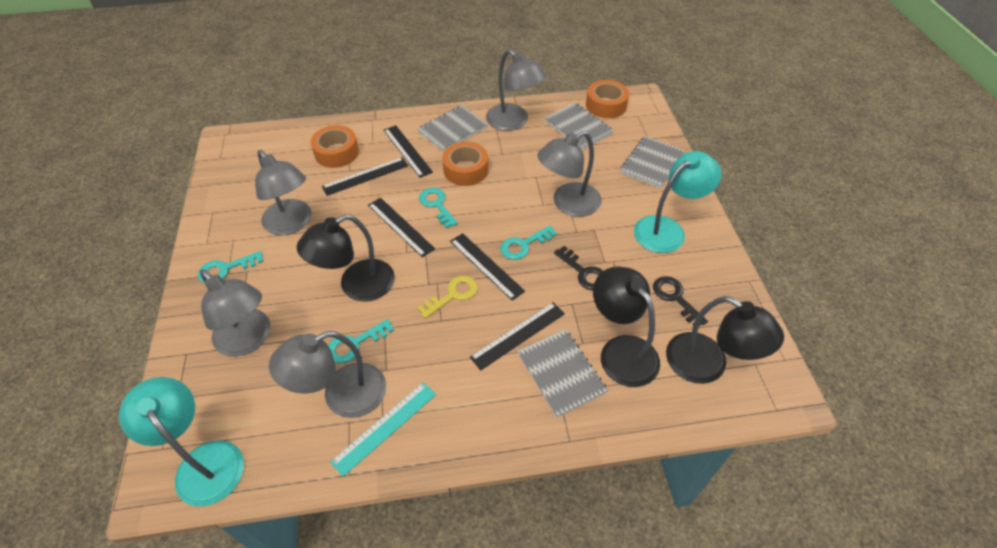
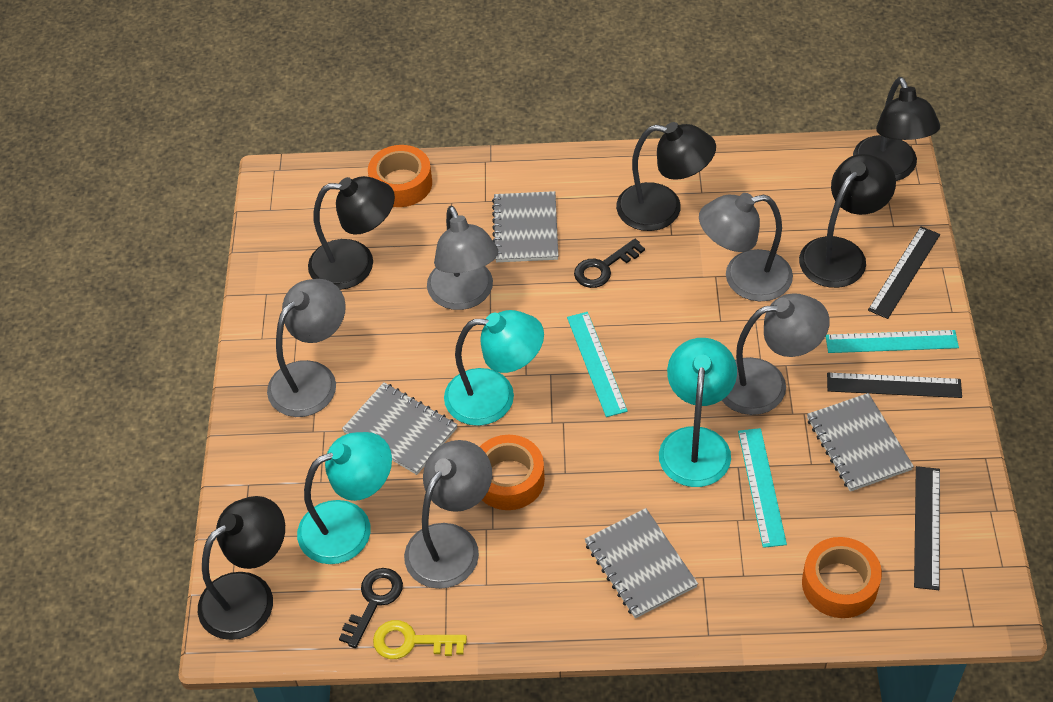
black lamp: [297,214,395,301] [593,266,660,387] [666,296,784,384] = 3 -> [198,496,285,640] [308,176,395,290] [616,122,716,231] [799,154,896,288] [853,77,940,181] = 5
black ruler: [322,157,408,196] [368,198,435,257] [384,125,433,178] [450,233,525,301] [470,302,565,370] = 5 -> [827,372,962,398] [868,226,940,319] [914,466,940,590] = 3
turquoise key: [198,251,263,283] [328,319,394,364] [419,188,458,228] [500,226,557,260] = 4 -> none = 0
turquoise lamp: [119,377,244,507] [634,151,721,253] = 2 -> [297,432,392,564] [444,310,544,426] [659,338,737,487] = 3
turquoise ruler: [330,382,436,477] = 1 -> [567,312,628,417] [738,428,787,548] [826,330,959,353] = 3

